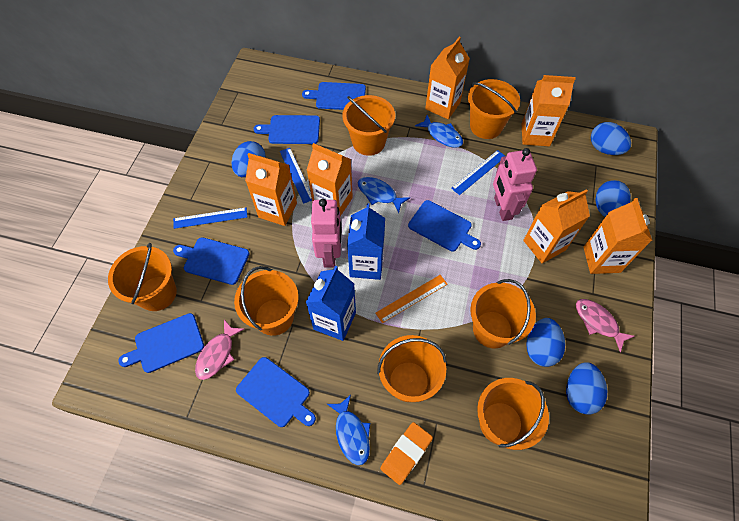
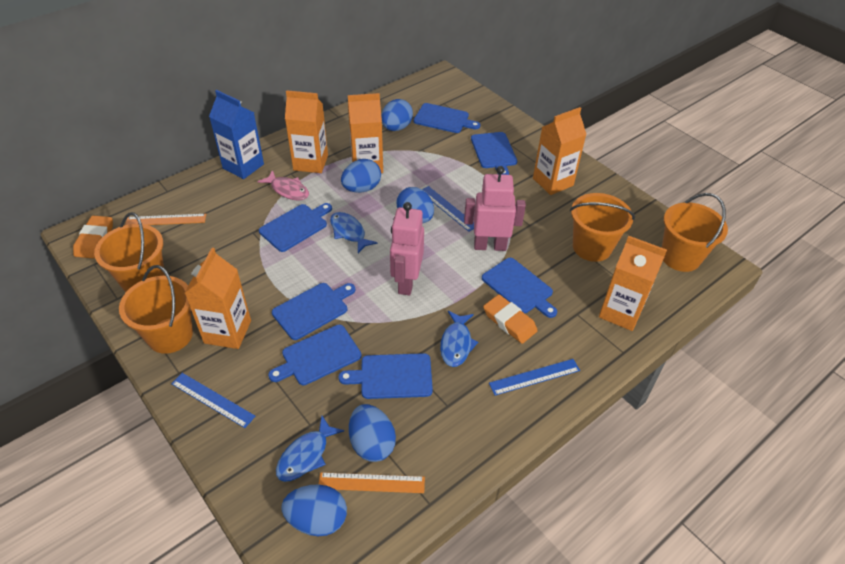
blue carton: [306,266,356,341] [347,203,385,280] = 2 -> [209,90,264,179] = 1
blue cutting board: [118,313,204,373] [173,237,249,285] [236,357,316,427] [254,115,320,144] [302,82,366,110] [408,200,481,252] = 6 -> [259,203,332,252] [268,325,362,385] [272,283,355,340] [338,353,433,399] [414,103,480,133] [471,132,517,175] [482,258,557,318] = 7
orange bucket: [108,243,177,311] [234,266,299,336] [342,95,395,156] [377,335,447,402] [468,79,520,139] [470,279,536,348] [477,378,549,450] = 7 -> [94,212,165,292] [119,265,193,354] [570,193,635,262] [662,193,728,272] = 4
orange carton: [245,153,297,226] [307,143,353,216] [425,37,470,119] [522,75,576,146] [523,189,590,263] [583,198,652,274] = 6 -> [185,248,251,349] [285,90,328,173] [348,93,383,173] [533,107,587,195] [599,236,667,331] = 5
orange eraser: [380,422,433,485] = 1 -> [73,215,113,258] [483,294,538,344] = 2
orange ruler: [376,275,447,323] = 1 -> [125,214,206,225] [319,472,425,493] = 2
pink fish: [195,320,244,380] [576,299,635,352] = 2 -> [257,170,309,201] = 1

